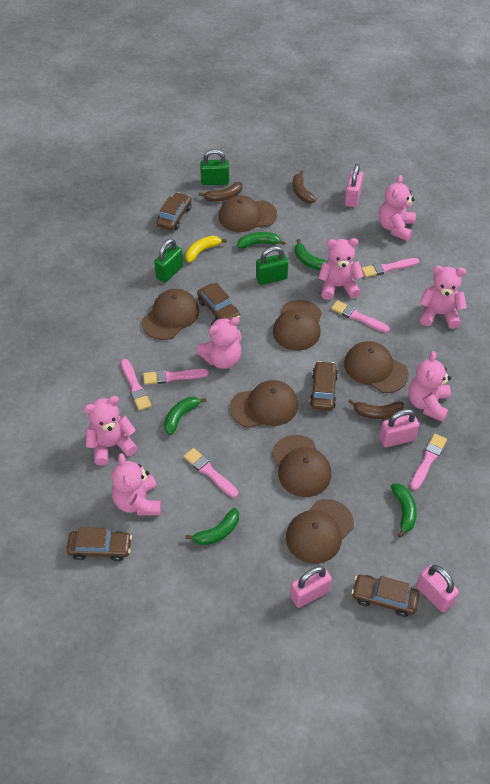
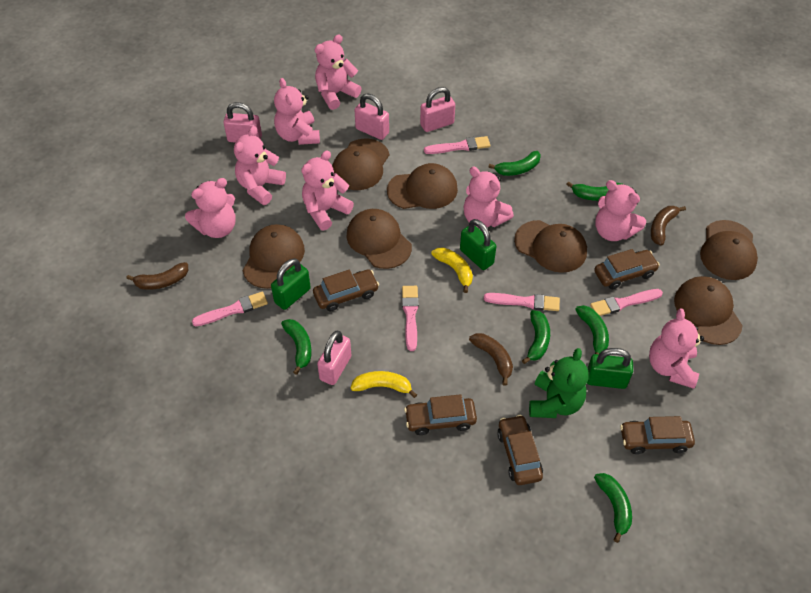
green banana: [164,397,207,435] [185,508,239,545] [237,232,285,249] [295,239,326,270] [391,484,417,538] = 5 -> [281,319,312,375] [488,151,541,176] [522,310,550,364] [566,181,622,201] [575,305,609,354] [594,473,632,543] = 6
green teddy bear: none = 0 -> [529,348,589,418] = 1
pink brush: [121,359,151,411] [143,369,209,385] [184,448,238,498] [331,300,390,333] [361,258,419,277] [410,434,447,490] = 6 -> [192,292,268,326] [402,286,419,351] [424,136,490,154] [484,293,560,311] [590,289,663,316] = 5
pink teddy bear: [84,396,138,466] [111,453,161,516] [196,317,242,369] [318,238,364,300] [379,175,416,241] [408,351,451,422] [419,266,467,329] = 7 -> [185,178,236,238] [234,126,286,205] [274,78,320,145] [301,151,354,230] [315,35,362,110] [463,167,514,228] [595,180,646,241] [649,309,704,389] = 8
yellow banana: [185,236,227,263] = 1 -> [351,371,417,398] [431,247,473,293] = 2

